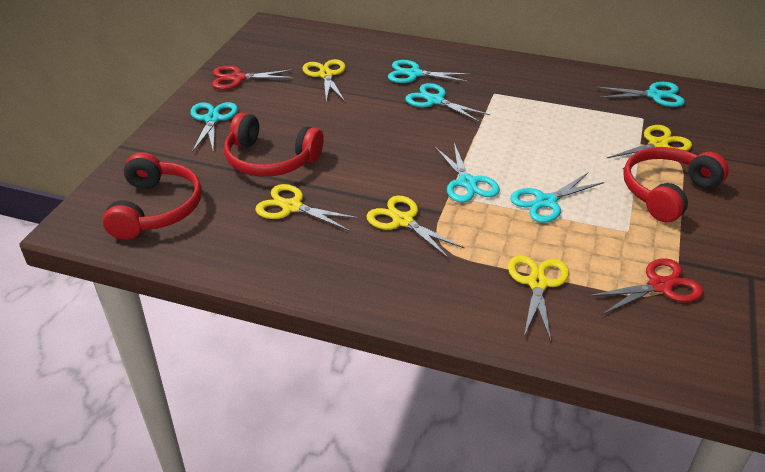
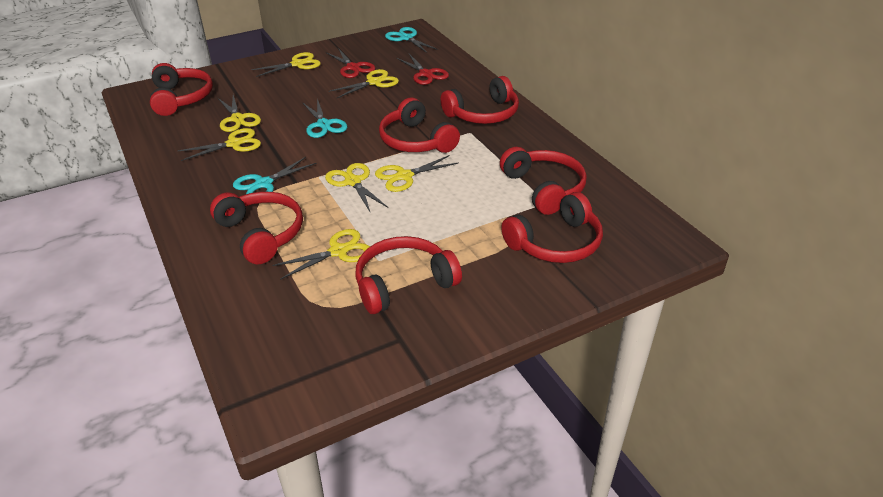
red headphones: [102,152,202,240] [224,112,324,177] [623,147,729,222] = 3 -> [150,63,213,116] [210,192,303,264] [356,236,462,314] [379,98,460,153] [441,76,519,124] [500,147,587,215] [501,192,603,263] = 7
turquoise scissors: [190,102,238,153] [388,60,471,83] [405,83,490,122] [435,143,500,203] [510,173,604,223] [596,82,685,107] = 6 -> [233,157,317,194] [302,98,347,138] [385,27,438,53] = 3
yellow scissors: [255,184,360,231] [302,59,346,102] [366,196,465,259] [508,255,569,341] [607,125,692,170] = 5 -> [178,128,261,161] [218,95,261,132] [251,52,321,77] [272,229,370,280] [325,163,388,213] [329,69,399,98] [375,155,458,192] = 7

